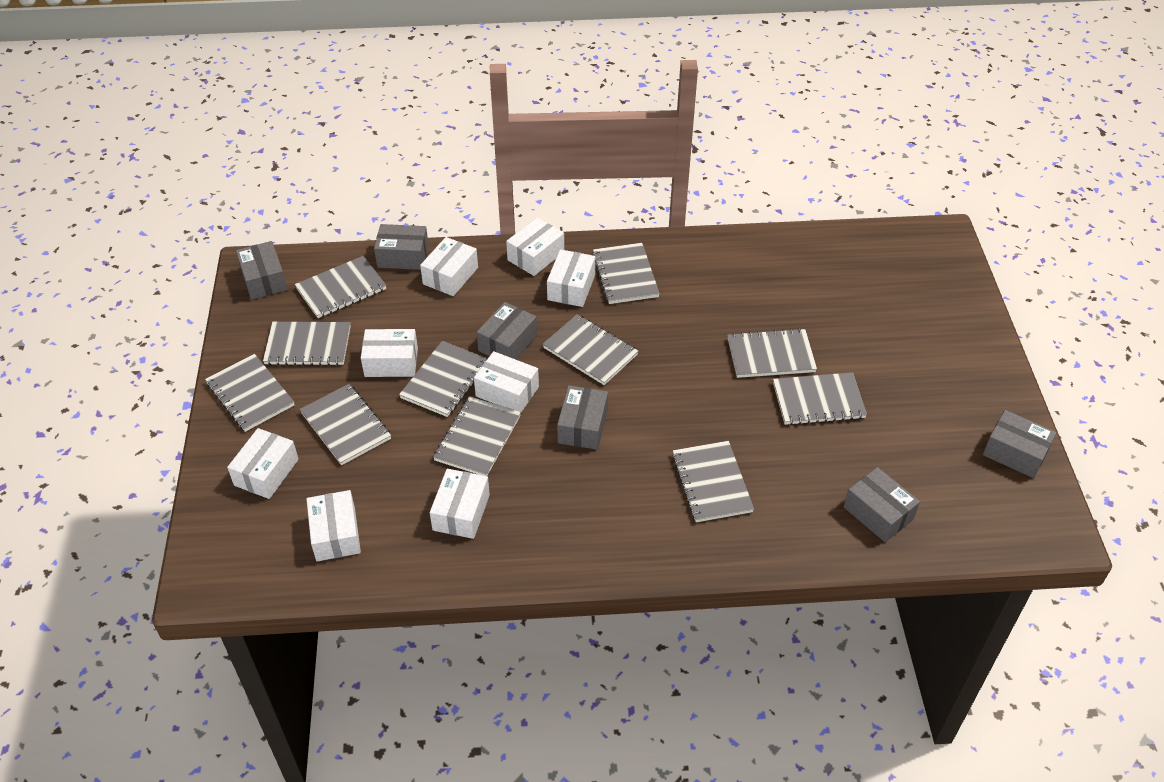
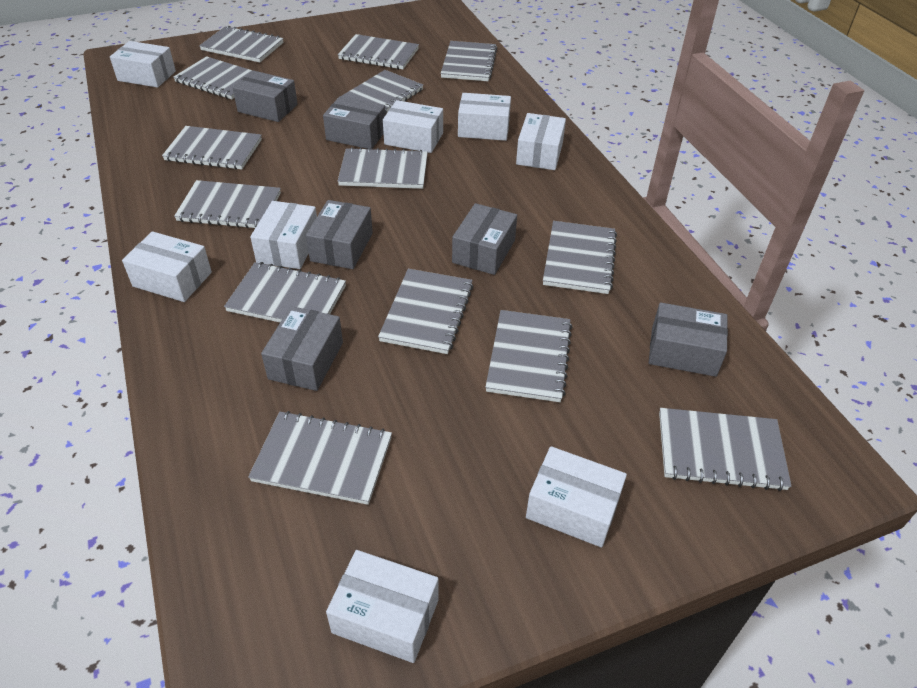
grey notebook: [205,354,294,432] [263,322,351,366] [295,256,386,318] [300,384,391,465] [399,341,488,417] [433,396,521,476] [543,314,638,385] [592,243,660,304] [672,441,754,522] [728,328,817,378] [773,372,867,425] = 11 -> [162,126,262,170] [173,56,253,99] [174,180,281,228] [199,26,283,62] [224,262,346,322] [248,411,392,505] [337,70,423,114] [338,34,419,69] [338,147,428,189] [378,269,473,354] [441,41,497,81] [485,310,572,402] [543,221,617,294] [659,408,791,491] = 14

